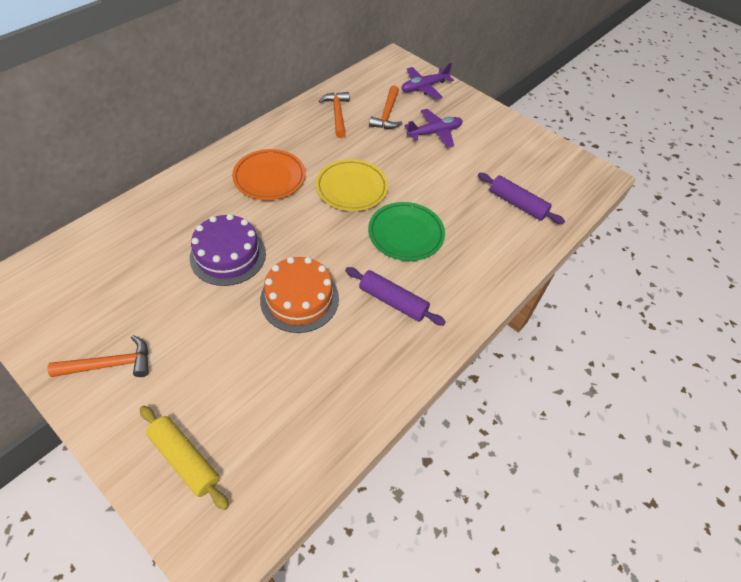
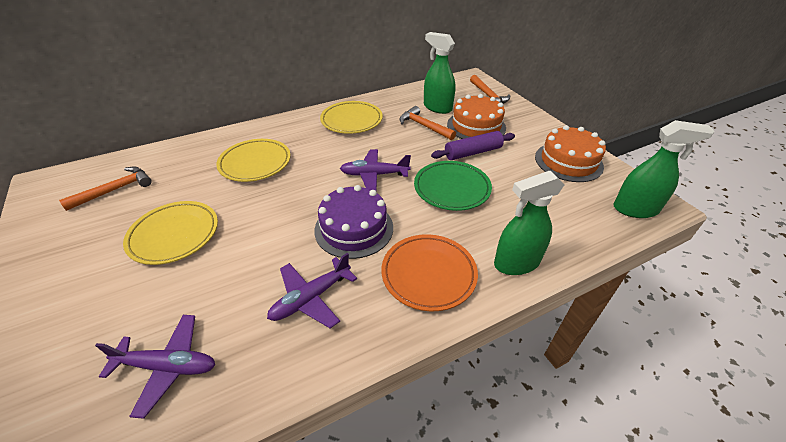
green spray bottle: none = 0 -> [424,32,455,114] [494,171,564,275] [613,120,715,218] = 3
orange cake: [260,257,339,333] = 1 -> [447,94,506,139] [535,125,606,182] = 2
purple plane: [401,63,454,99] [404,109,463,148] = 2 -> [95,315,215,419] [267,253,357,328] [340,149,411,191] = 3
purple rolling pin: [345,267,446,326] [478,173,565,224] = 2 -> [431,131,515,160] = 1
yellow plate: [316,159,388,211] = 1 -> [123,201,218,265] [216,139,291,182] [320,101,383,134] = 3
yellow rolling pin: [140,406,229,510] = 1 -> none = 0

